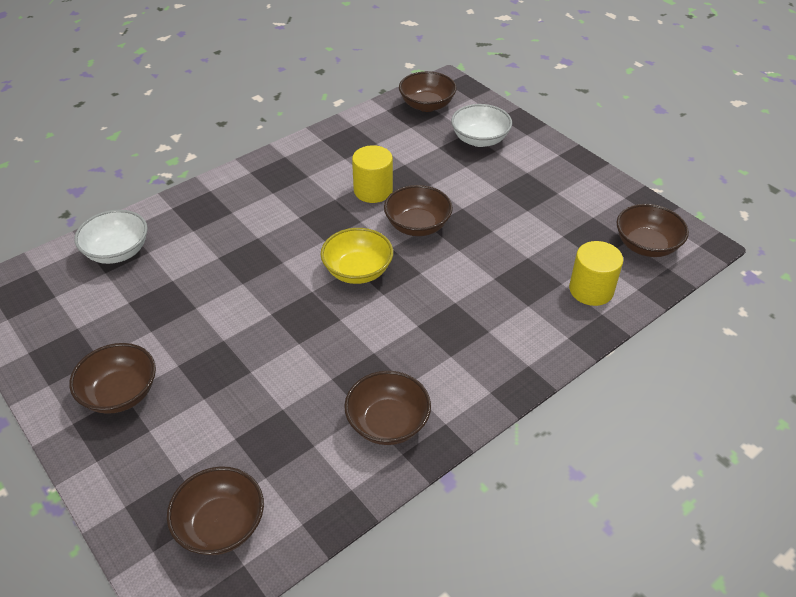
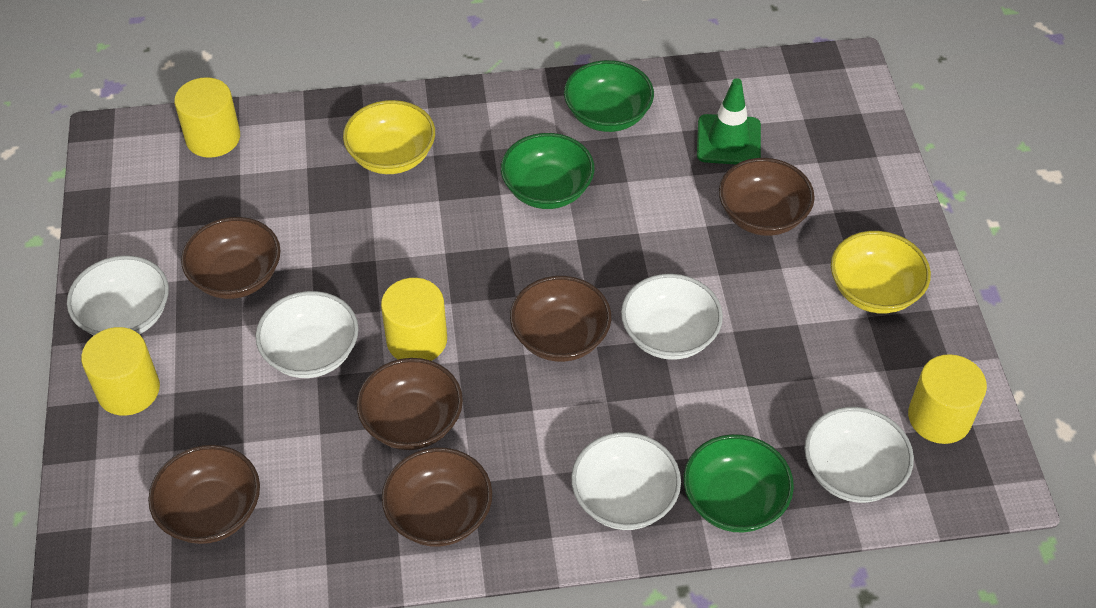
green bowl: none = 0 -> [501,133,595,209] [564,60,654,132] [684,434,794,533] = 3
green traffic cone: none = 0 -> [697,78,761,164] = 1
white bowl: [74,210,148,264] [451,104,512,147] = 2 -> [67,255,169,335] [256,291,359,378] [571,432,681,530] [621,274,723,360] [804,407,914,503] = 5
yellow bowl: [321,228,393,284] = 1 -> [343,100,435,174] [831,231,931,314] = 2
yellow cylinder: [352,145,393,203] [569,241,623,306] = 2 -> [81,327,160,416] [174,77,240,158] [381,278,447,361] [908,354,987,444] = 4

